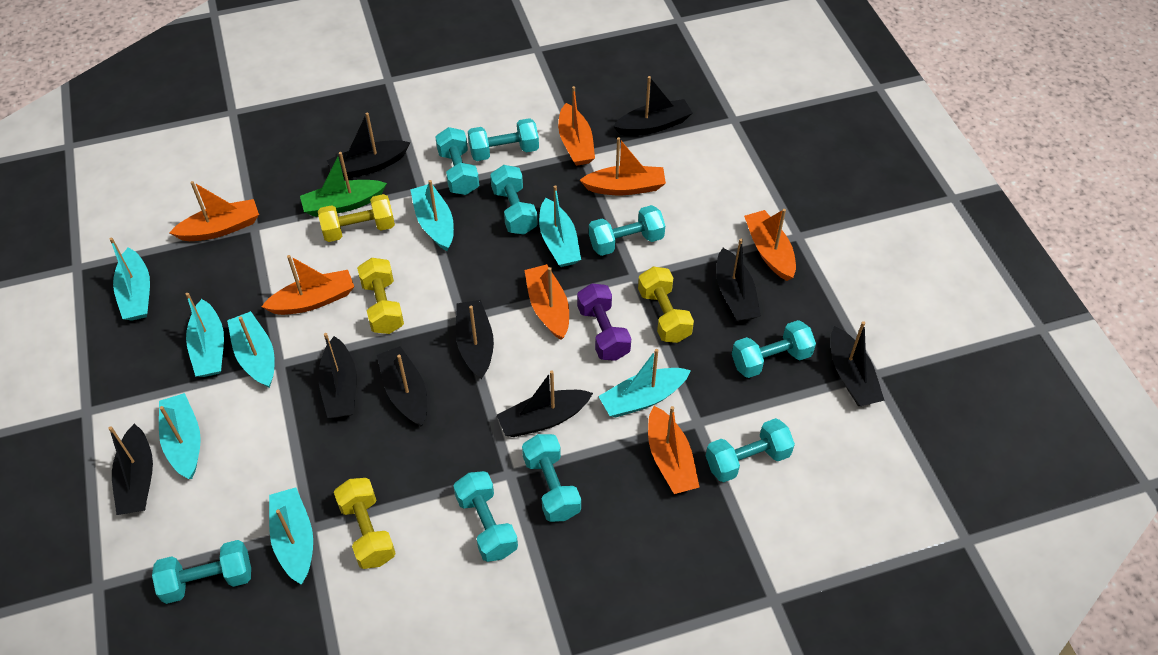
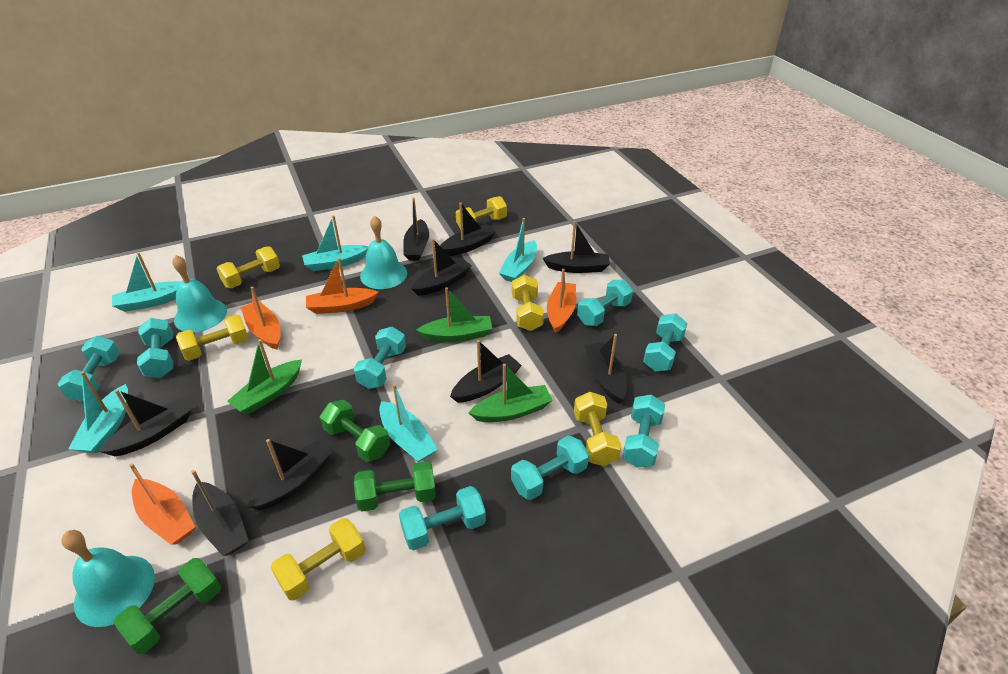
green boat: [300,152,387,217] = 1 -> [227,339,302,414] [417,287,493,342] [469,364,552,422] = 3
green dumbbell: none = 0 -> [114,558,221,654] [320,400,390,462] [354,461,436,512] = 3
orange boat: [169,181,259,241] [261,255,354,315] [524,264,569,340] [558,86,595,166] [580,137,666,195] [648,406,699,494] [744,209,796,281] = 7 -> [129,463,195,545] [241,287,281,350] [306,258,378,314] [547,269,576,333] = 4
purple dumbbell: [577,283,631,361] = 1 -> none = 0
turquoise bell: none = 0 -> [61,530,155,627] [172,255,227,332] [360,216,407,289] = 3
turquoise boat: [109,238,150,321] [159,393,201,479] [186,293,224,377] [227,311,275,388] [269,487,313,585] [410,180,454,251] [539,185,581,267] [598,349,691,417] = 8 -> [68,371,128,453] [112,252,181,312] [302,215,369,271] [379,384,438,463] [499,218,537,282] = 5
turquoise dumbbell: [152,540,251,604] [435,127,479,195] [453,471,518,562] [468,118,539,161] [490,165,538,235] [522,434,581,522] [589,205,665,256] [706,418,795,482] [732,320,816,378] = 9 -> [58,336,120,402] [137,318,173,378] [354,327,406,389] [399,486,486,550] [511,436,589,500] [577,280,633,326] [622,395,665,468] [643,313,687,371] = 8
yellow dumbbell: [318,194,395,242] [334,478,396,569] [357,258,404,334] [638,267,694,343] = 4 -> [176,314,249,361] [216,246,280,288] [271,518,365,601] [456,196,507,229] [512,275,544,331] [574,392,621,466] = 6

